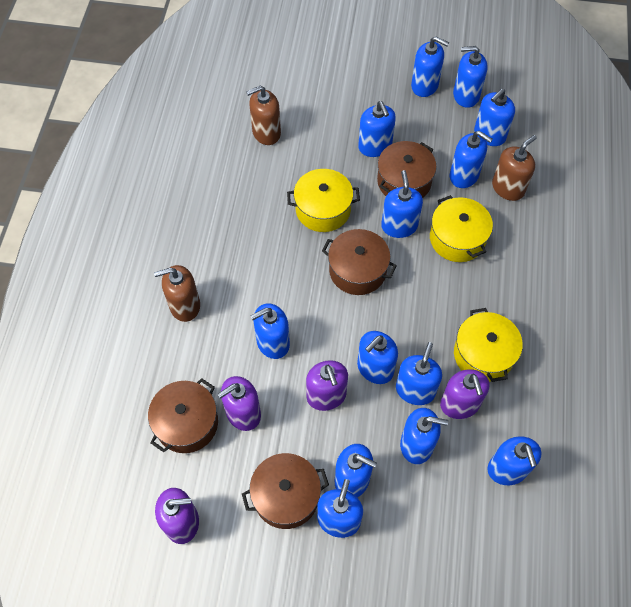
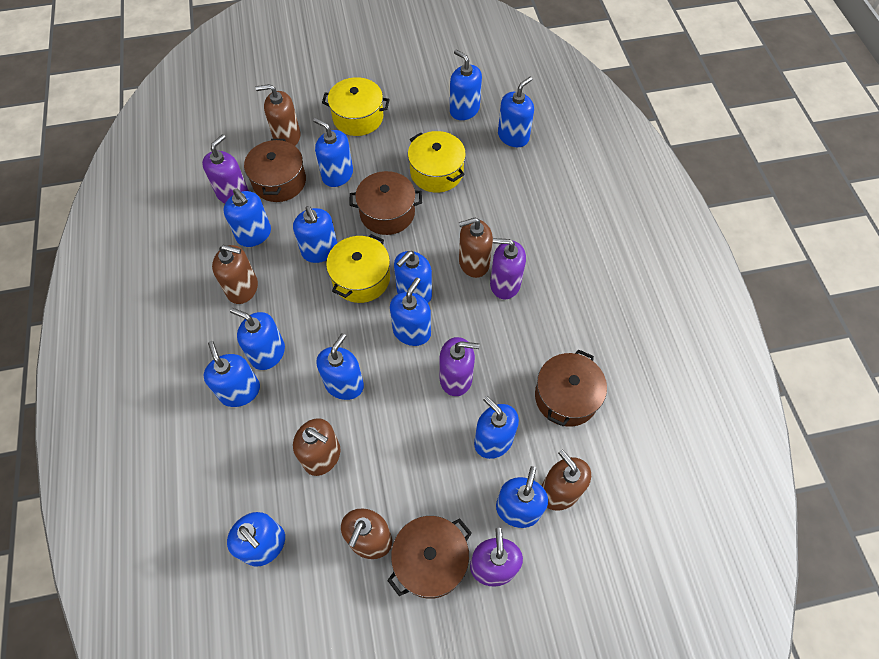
brown soap dispenser: [154,265,200,322] [246,86,281,145] [492,135,537,201] = 3 -> [212,245,258,304] [255,84,301,146] [293,418,340,476] [341,509,392,559] [459,218,493,278] [541,449,591,511] = 6

